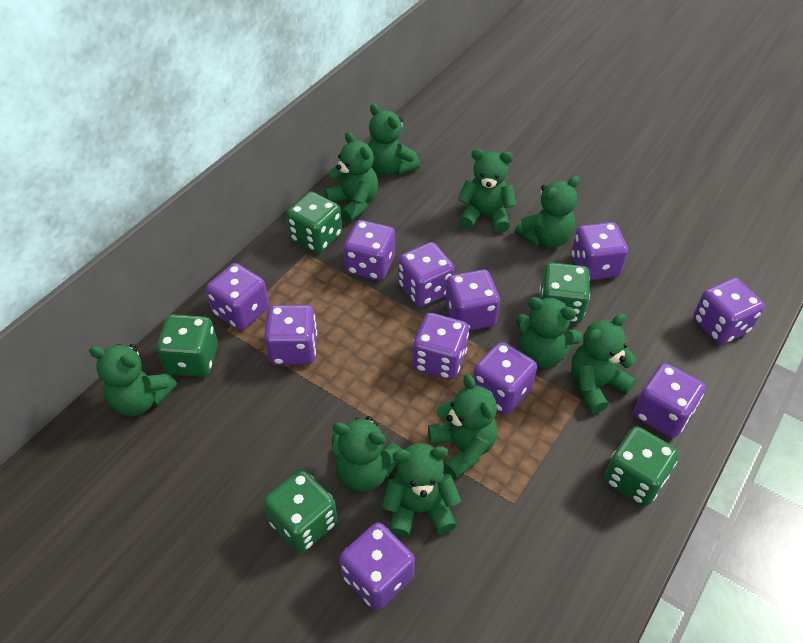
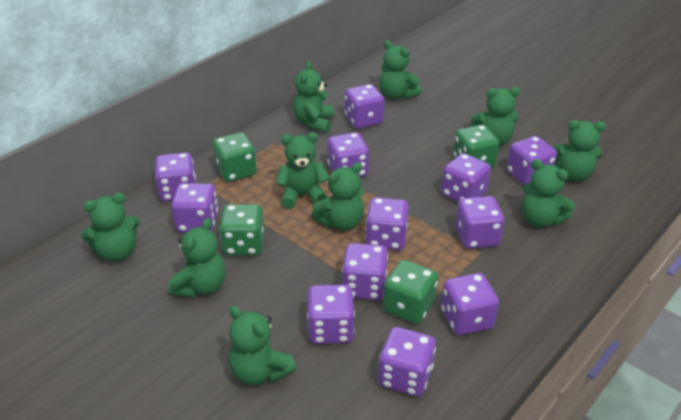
green dice: [156,314,218,377] [263,470,338,553] [286,192,342,253] [539,262,590,323] [604,427,679,506] = 5 -> [212,132,257,182] [219,204,264,255] [383,260,438,324] [453,125,499,168] = 4
purple dice: [206,263,269,330] [264,305,317,365] [340,522,415,610] [344,220,395,281] [398,242,455,307] [413,313,469,380] [445,269,500,331] [473,341,537,415] [572,222,628,280] [634,363,705,438] [693,278,764,345] = 11 -> [155,152,196,202] [171,183,218,232] [307,285,355,344] [327,132,369,177] [342,243,388,300] [345,84,384,128] [365,197,409,250] [378,327,436,397] [441,273,499,335] [442,153,491,202] [455,196,505,249] [507,136,557,185] = 12

